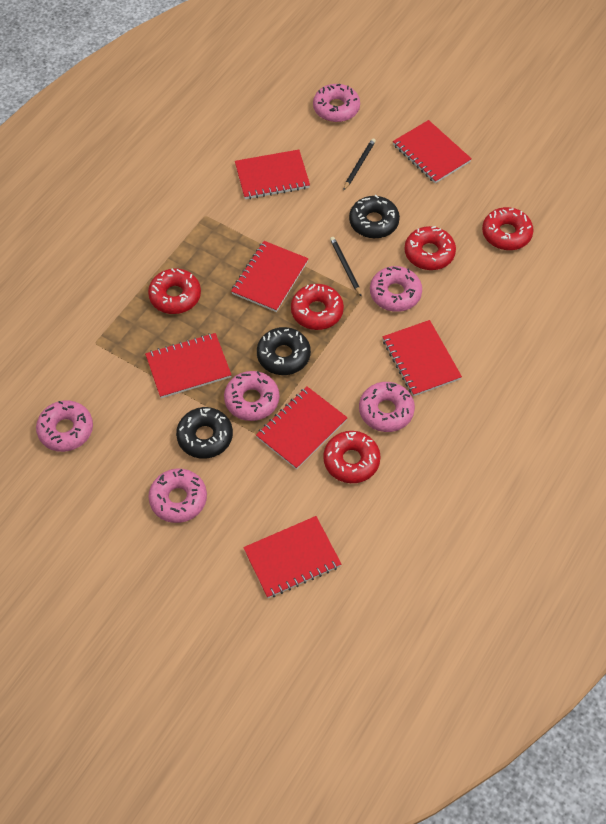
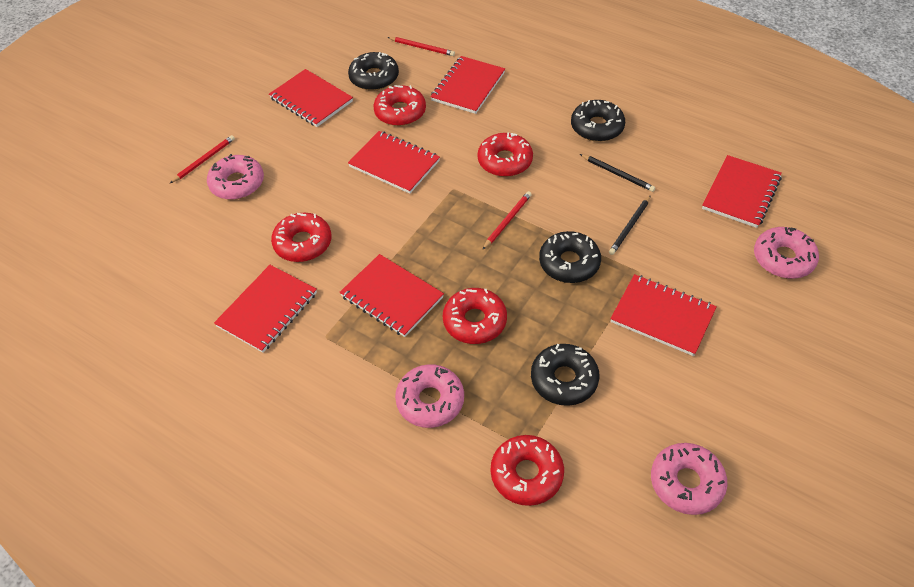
black donut: [176,407,233,459] [257,327,311,375] [349,195,400,238] = 3 -> [348,52,399,91] [531,344,599,406] [539,231,601,283] [571,100,625,142] = 4
pink donut: [36,400,93,452] [149,469,207,523] [224,371,279,421] [313,84,360,122] [359,382,415,432] [370,266,422,312] = 6 -> [207,154,264,200] [395,364,464,428] [651,443,727,515] [754,227,819,279] = 4
red pencil: none = 0 -> [170,135,235,183] [388,37,455,56] [482,191,532,250] = 3

